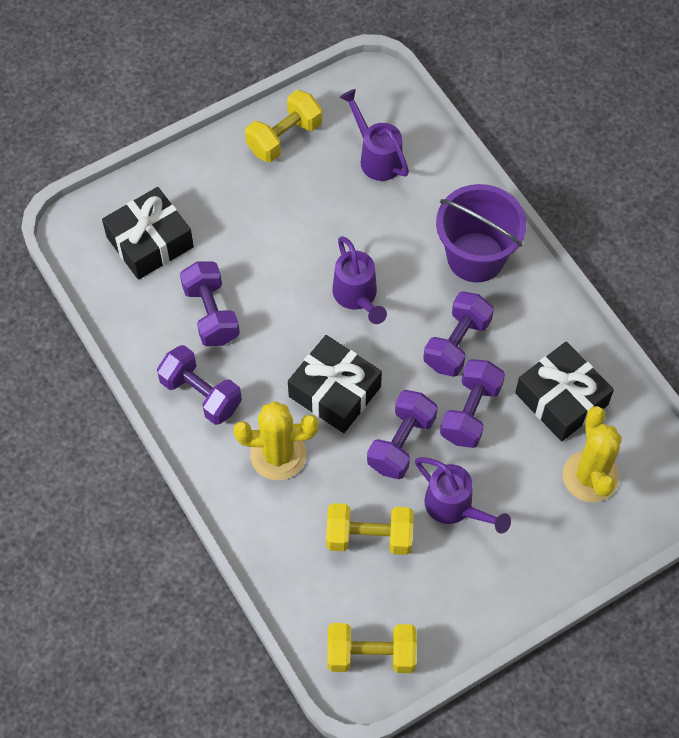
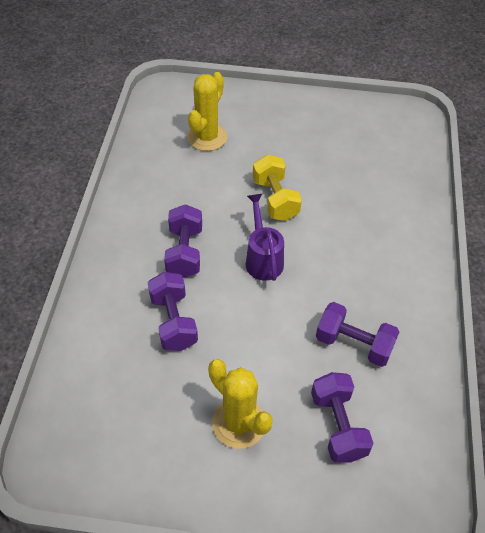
black gift: [102,187,194,280] [288,335,382,433] [515,341,614,441] = 3 -> none = 0
purple bucket: [436,184,527,283] = 1 -> none = 0
purple dumbbell: [157,345,242,425] [180,262,240,346] [367,390,438,479] [423,292,494,377] [440,359,505,448] = 5 -> [148,272,198,351] [164,204,202,278] [311,372,374,463] [316,302,399,367] = 4
purple watering can: [333,236,387,324] [340,89,409,181] [415,457,511,534] = 3 -> [246,194,284,281] = 1
yellow dumbbell: [245,90,322,162] [326,503,414,555] [327,623,417,673] = 3 -> [253,155,302,221] = 1

